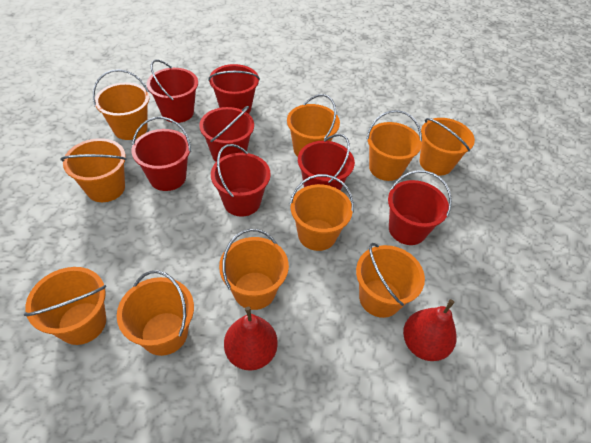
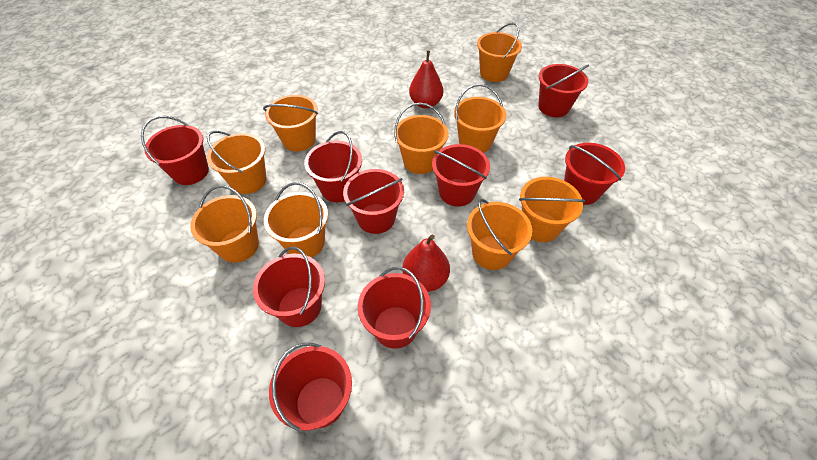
orange bucket: [24,267,106,345] [61,138,127,202] [93,69,149,140] [117,270,194,356] [219,229,289,310] [287,94,340,157] [290,174,354,251] [356,243,425,318] [366,110,422,181] [420,118,475,175] = 10 -> [190,185,259,263] [207,131,267,194] [263,95,318,152] [264,182,328,258] [394,103,449,174] [454,84,507,153] [467,199,532,270] [477,22,522,82] [519,177,586,242] = 9
red bucket: [131,117,191,191] [147,60,198,123] [199,106,254,162] [208,64,260,114] [211,144,271,217] [298,134,355,190] [388,170,452,245] = 7 -> [141,116,209,185] [253,247,325,327] [269,343,352,432] [304,131,362,202] [343,169,404,234] [358,267,431,349] [432,144,490,206] [538,64,589,117] [564,143,625,205] = 9

